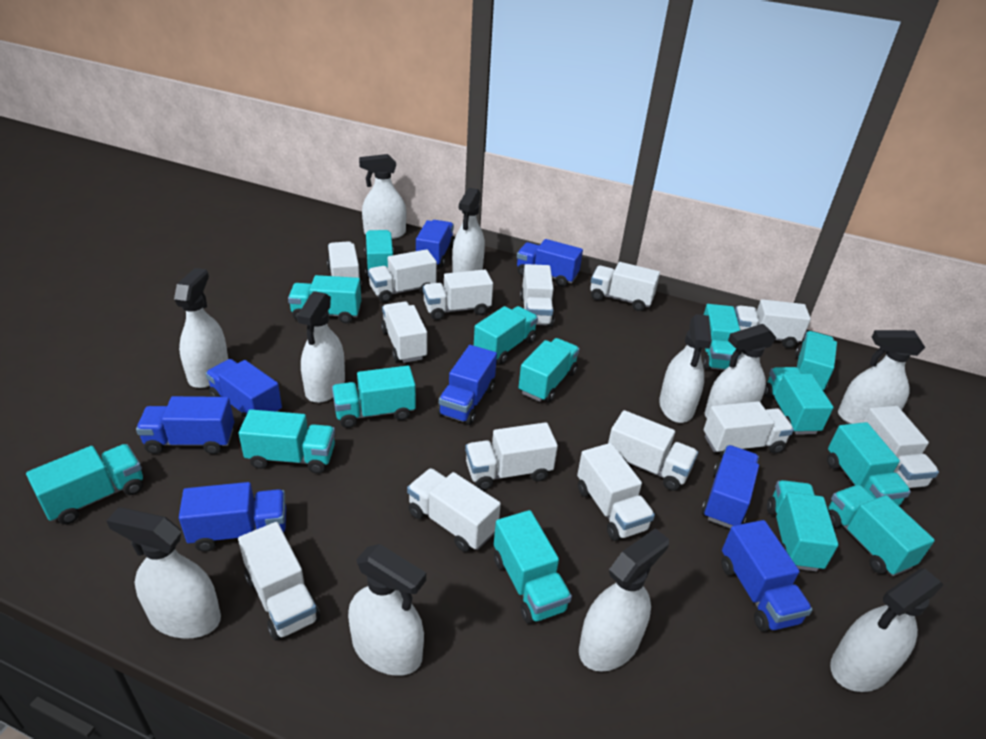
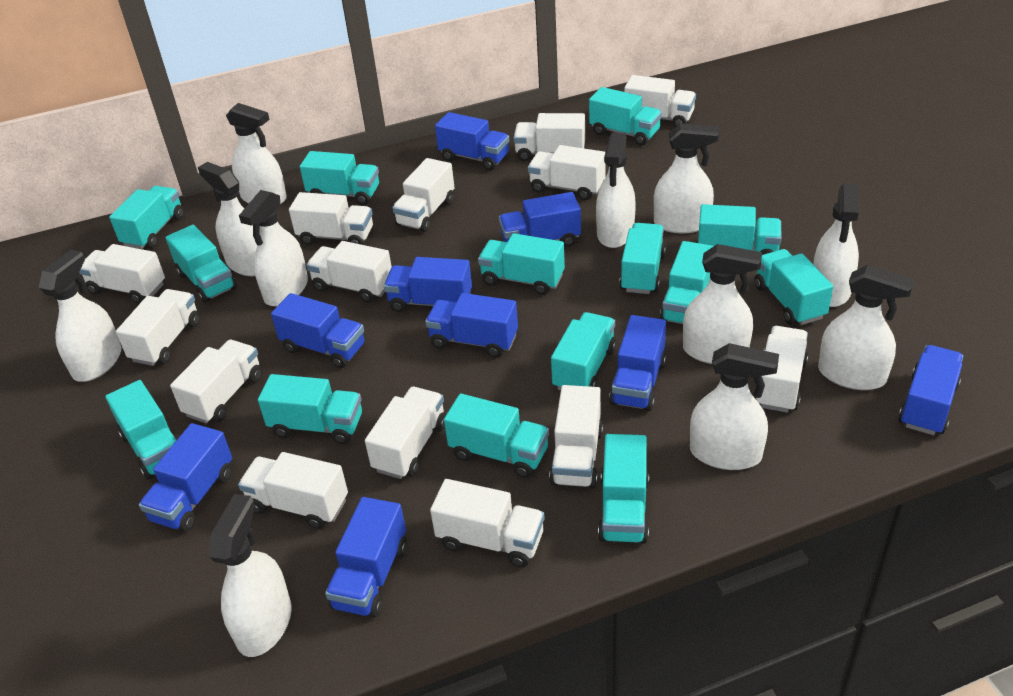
blue truck: [136,396,234,454] [179,482,286,552] [205,359,282,422] [416,220,455,268] [438,345,497,425] [517,239,583,287] [702,445,759,529] [721,520,813,632] = 8 -> [139,423,232,532] [271,293,365,368] [325,497,407,617] [384,257,472,312] [425,293,518,357] [435,112,509,170] [499,192,581,247] [609,315,666,411] [899,345,963,435] = 9

